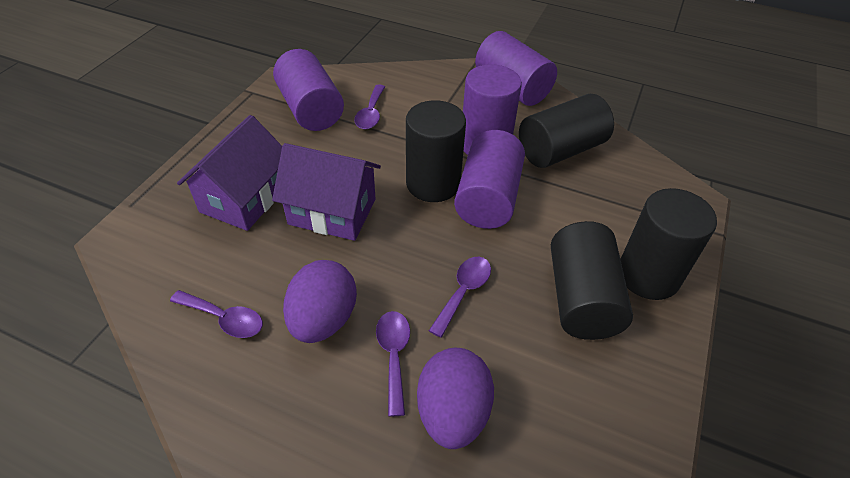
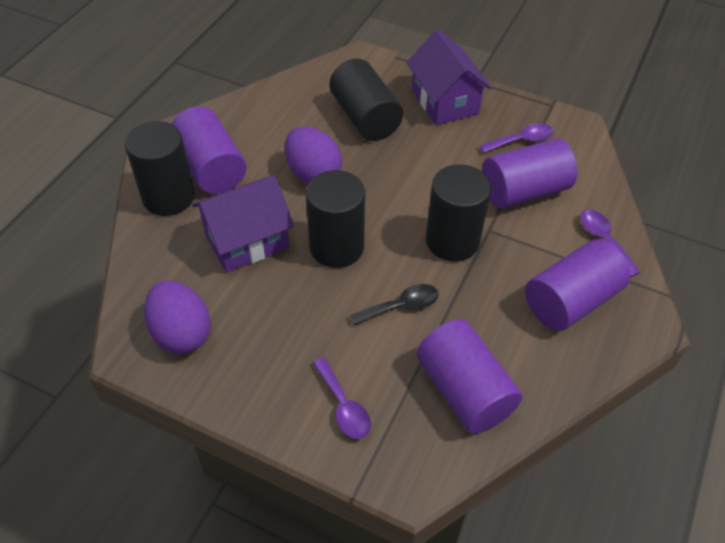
black spoon: none = 0 -> [349,284,439,326] = 1
purple spoon: [170,290,263,338] [354,84,385,129] [376,311,410,416] [429,257,491,338] = 4 -> [313,357,371,439] [480,123,553,153] [580,210,640,277] = 3

